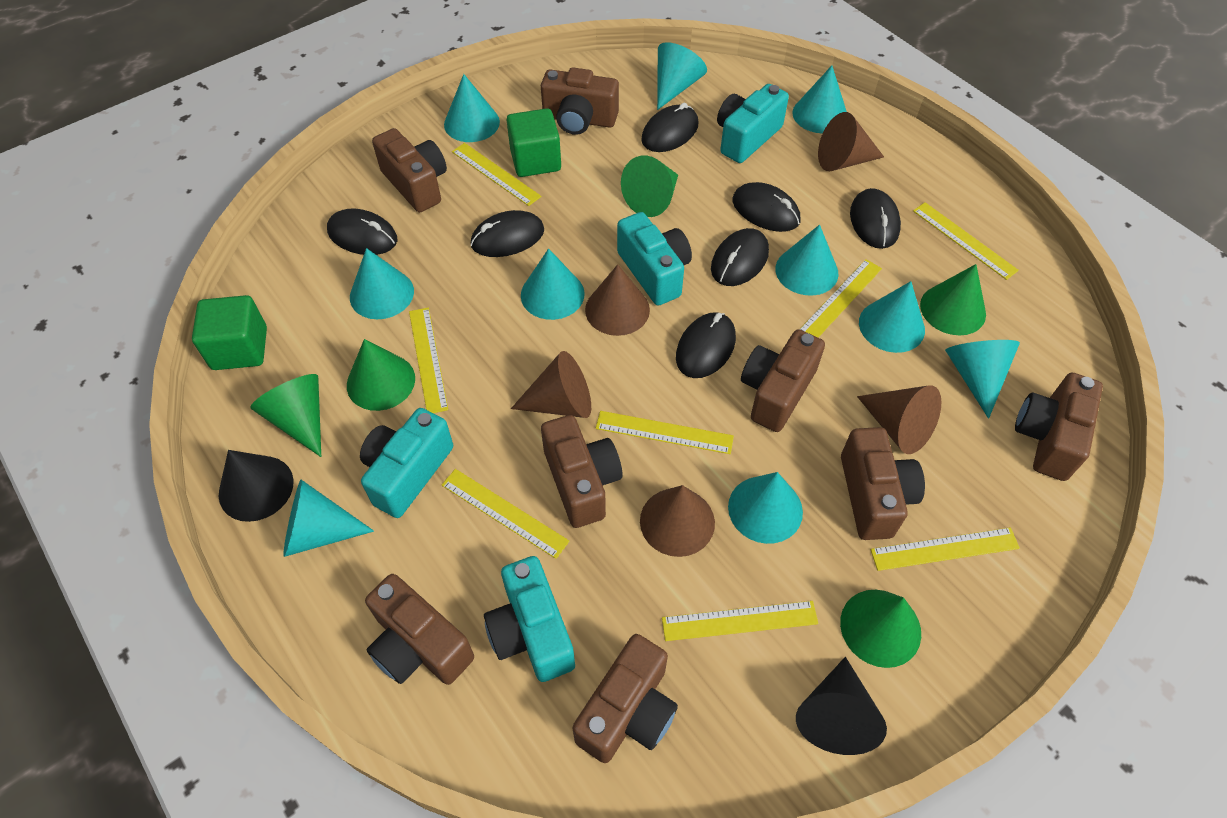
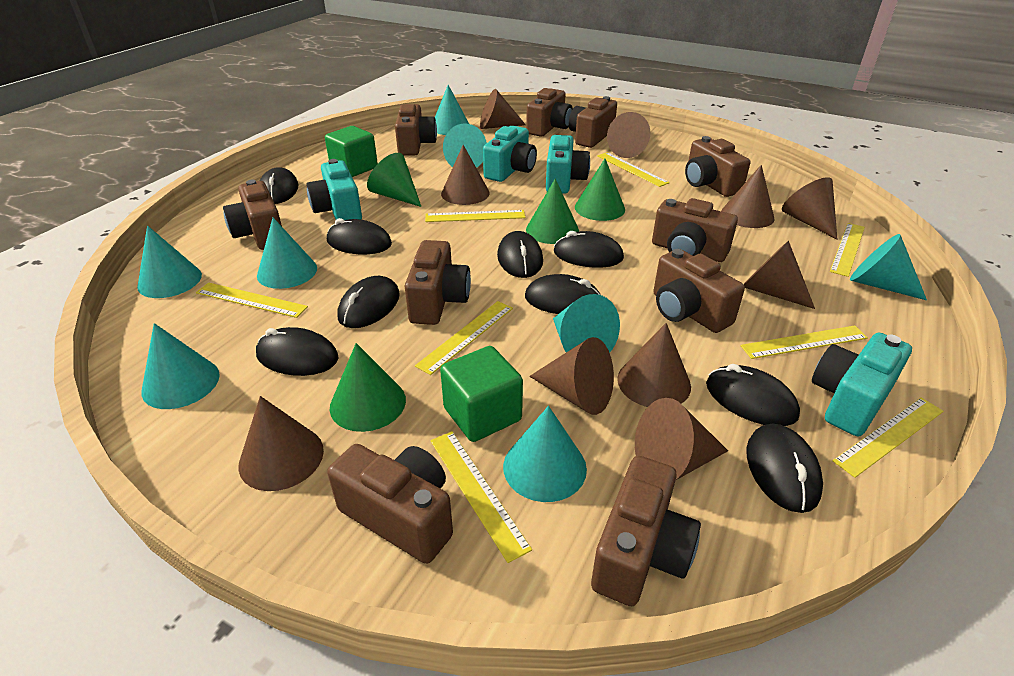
black cone: [219,450,294,522] [796,657,887,755] = 2 -> none = 0
black mouse: [327,208,397,255] [471,210,544,257] [641,103,698,152] [676,312,736,378] [711,228,769,286] [733,182,801,232] [850,188,901,249] = 7 -> [256,327,338,376] [260,167,299,204] [327,218,392,254] [337,276,400,328] [497,231,543,278] [525,274,601,314] [554,231,624,268] [706,364,800,426] [746,424,823,513] = 9
brown camera: [365,574,474,685] [372,128,447,212] [541,67,619,135] [541,415,623,528] [572,634,678,763] [741,329,825,432] [841,427,925,540] [1015,373,1103,481] = 8 -> [223,179,282,250] [327,444,453,564] [395,104,437,156] [405,240,471,325] [526,88,573,137] [569,96,617,148] [591,456,701,606] [652,198,738,262] [654,249,745,333] [685,136,750,197] = 10
brown cone: [511,351,591,418] [585,264,650,336] [640,485,715,557] [818,112,884,171] [857,385,941,454] = 5 -> [238,396,324,491] [441,145,490,205] [480,89,526,129] [529,337,614,415] [607,112,651,158] [617,323,691,407] [635,398,728,480] [721,165,774,228] [744,241,815,309] [782,177,837,239] = 10
green cone: [250,374,321,457] [347,339,415,411] [621,155,678,217] [840,590,921,668] [920,264,986,335] = 5 -> [330,343,406,432] [367,153,421,207] [526,179,579,244] [575,159,625,221] = 4
turquoise cone: [283,480,374,557] [350,248,414,319] [444,74,500,142] [521,248,585,320] [657,42,707,110] [728,472,803,544] [775,225,839,296] [792,66,847,133] [859,281,925,353] [945,340,1020,419] = 10 -> [137,226,202,298] [141,323,220,409] [257,218,317,289] [435,85,469,135] [443,123,487,168] [503,406,587,502] [553,294,620,353] [850,234,927,300] = 8

